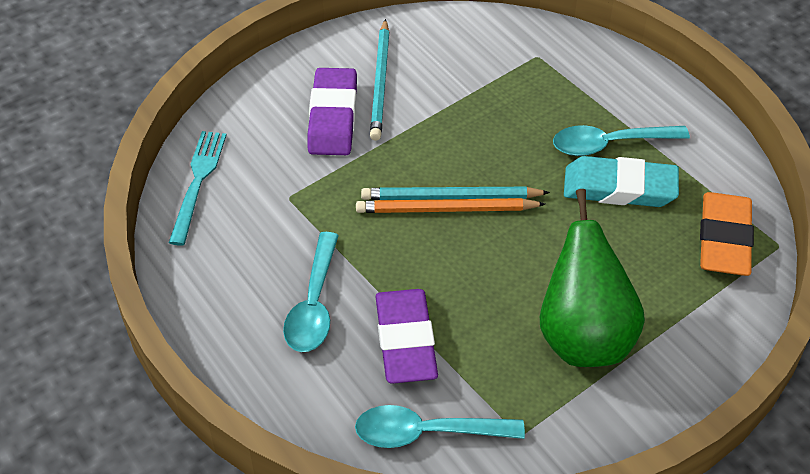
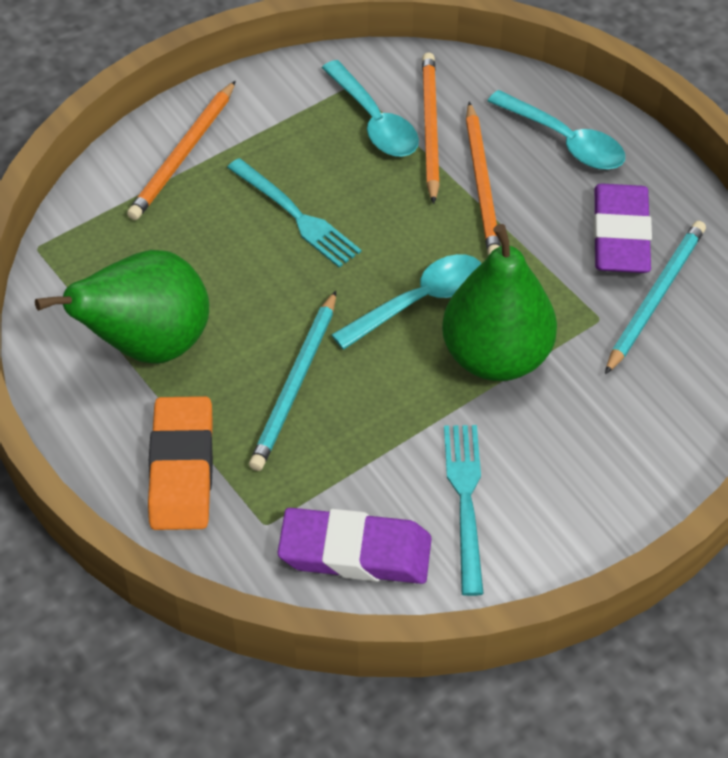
green pear: [540,189,645,367] = 1 -> [35,250,209,364] [442,224,557,381] = 2
orange pencil: [356,198,545,213] = 1 -> [127,81,236,220] [422,52,440,204] [466,102,501,256] = 3
turquoise eraser: [564,156,679,207] = 1 -> none = 0
turquoise fork: [169,131,227,246] = 1 -> [227,158,362,268] [444,425,484,596] = 2

